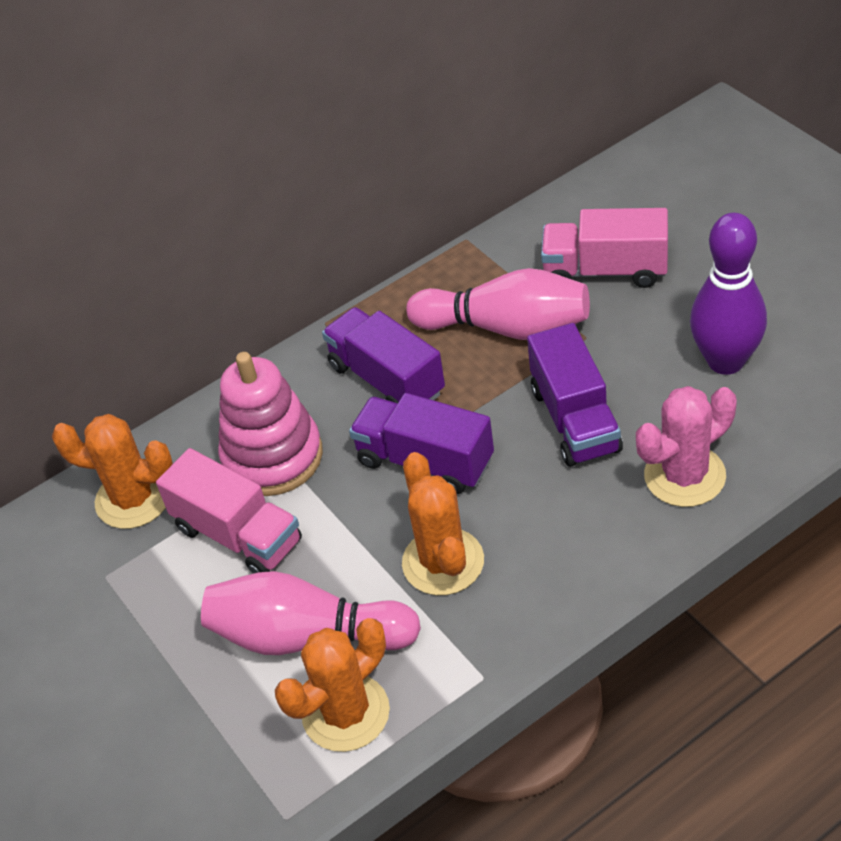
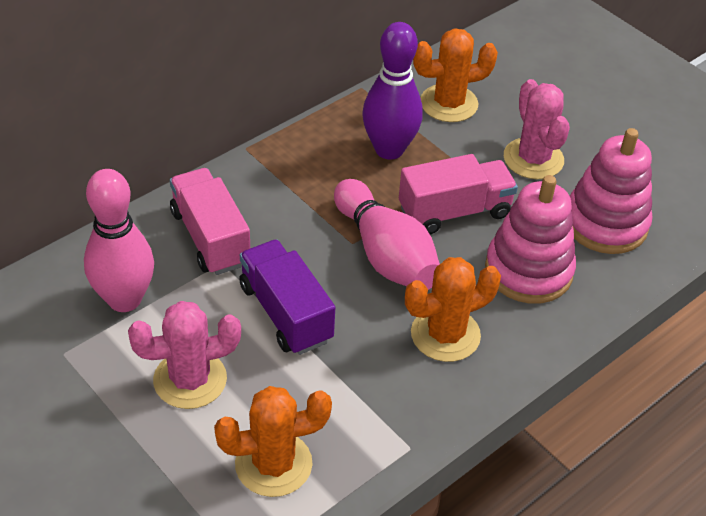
pink cactus: [636,386,737,507] = 1 -> [128,301,241,409] [504,79,570,179] = 2
pink stacking toy: [218,352,323,496] = 1 -> [485,175,576,304] [570,128,652,254] = 2
purple truck: [322,307,445,403] [349,393,494,494] [527,323,623,467] = 3 -> [239,239,335,355] = 1

